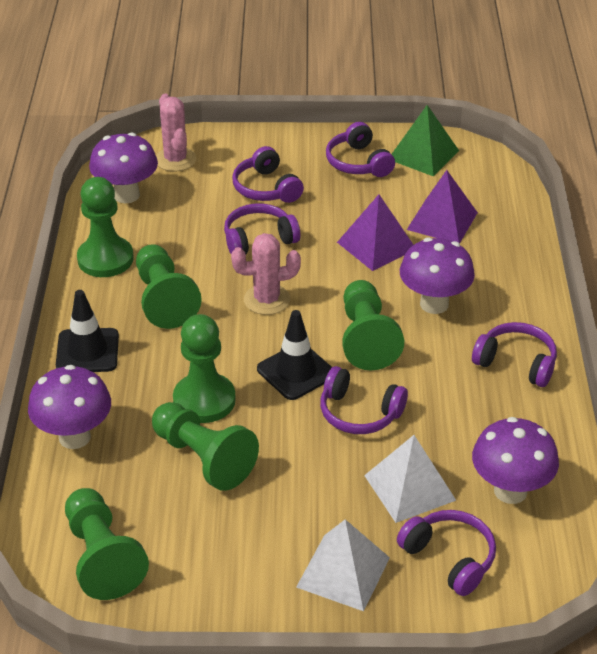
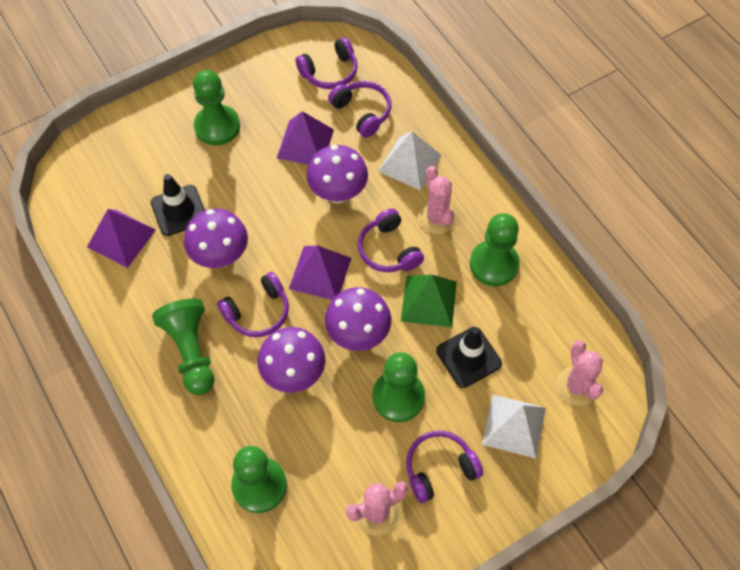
green pawn: [65,488,149,600] [77,177,134,277] [136,244,202,329] [152,402,259,491] [173,314,236,423] [342,280,404,371] = 6 -> [152,298,214,395] [193,70,240,146] [231,446,287,513] [373,352,425,422] [470,213,520,286] = 5
pink cactus: [156,94,197,172] [231,233,301,315] = 2 -> [346,482,408,536] [418,166,456,234] [556,340,603,406] = 3
purple headphones: [224,203,300,254] [232,146,304,203] [320,366,408,434] [326,122,395,177] [397,510,496,596] [472,322,557,387] = 6 -> [217,272,289,337] [296,37,358,89] [328,81,391,138] [358,208,424,272] [406,430,483,503] = 5
purple pyramid: [337,194,413,271] [407,170,478,244] = 2 -> [87,209,156,268] [277,111,334,165] [289,245,351,300] = 3

